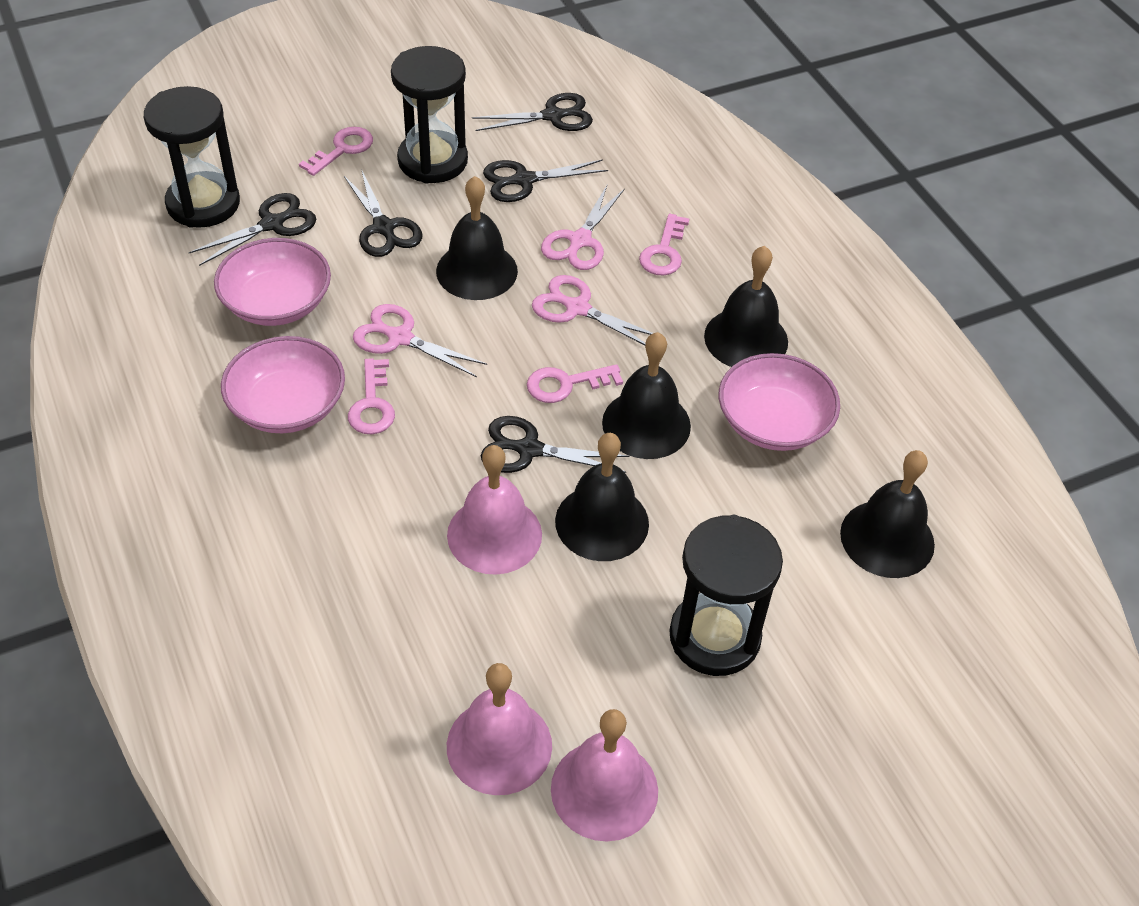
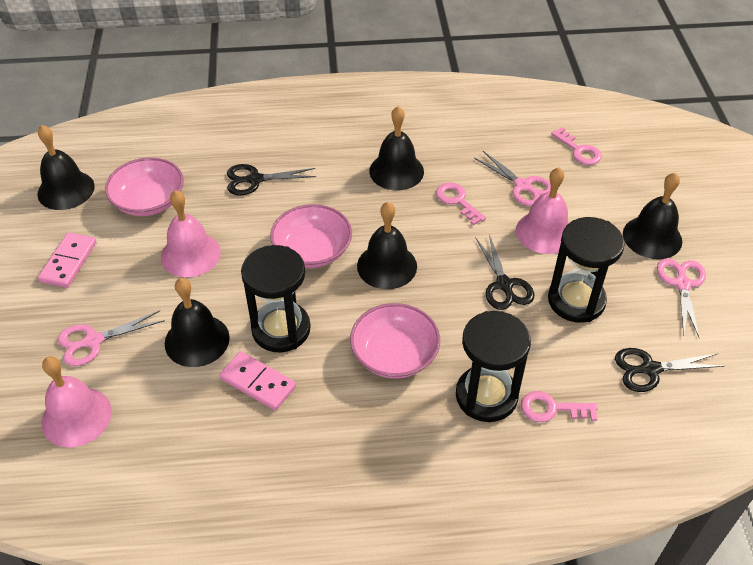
black scissors: [189,193,317,266] [344,169,422,257] [472,93,593,131] [481,416,630,473] [483,159,608,202] = 5 -> [227,164,316,195] [475,235,534,310] [615,348,725,392] = 3
pink domino: none = 0 -> [38,232,97,288] [219,351,296,411] = 2
pink key: [299,127,373,176] [348,358,395,434] [527,364,623,403] [639,214,689,276] = 4 -> [436,182,486,225] [521,391,598,422] [551,127,602,165] = 3

